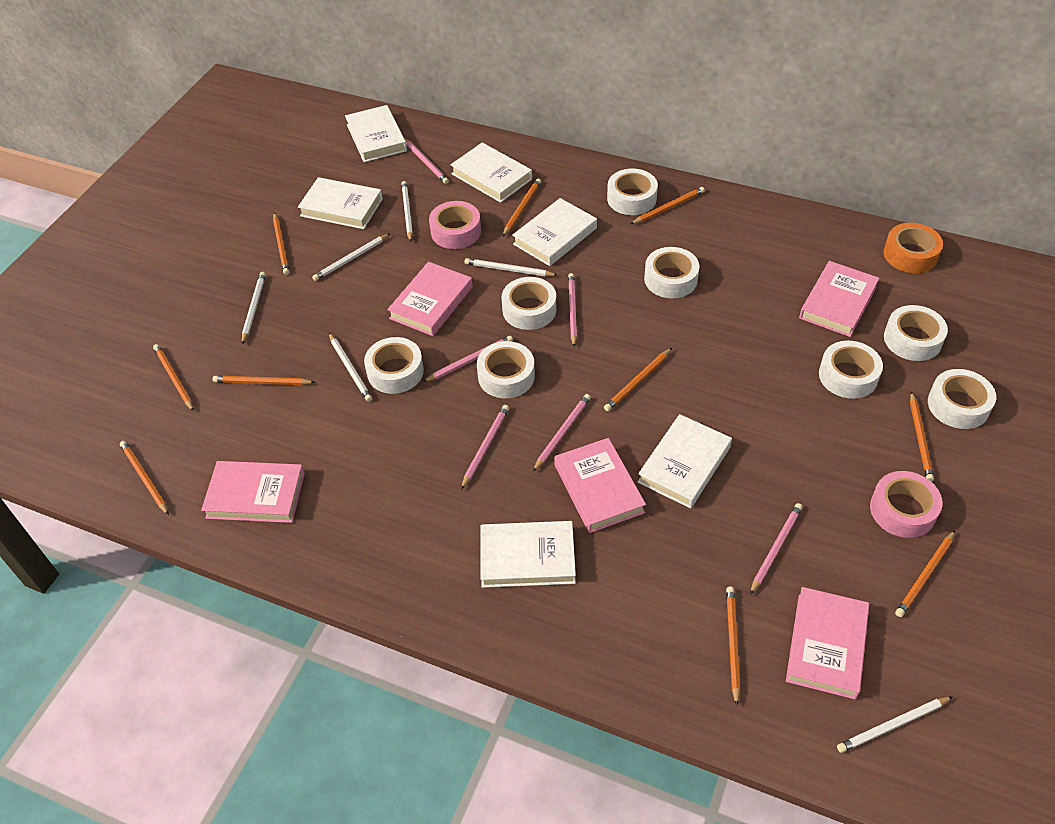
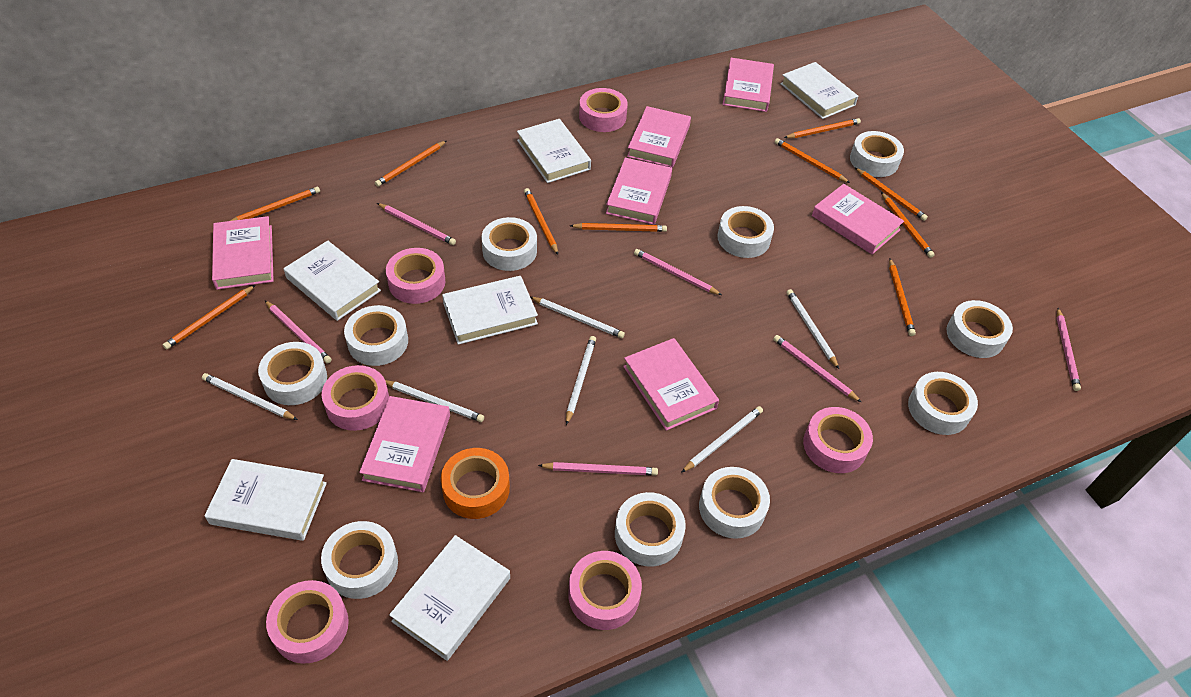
pink book: [201,461,305,523] [387,262,473,336] [554,438,646,533] [786,587,869,699] [799,261,880,337] = 5 -> [212,216,274,290] [359,396,450,492] [606,158,672,225] [623,338,719,431] [627,106,691,168] [723,58,774,112] [812,184,904,254] = 7
pink tape: [429,201,481,249] [870,471,942,538] = 2 -> [266,580,349,664] [322,365,389,431] [386,248,445,304] [569,551,642,630] [579,88,628,132] [803,407,873,473] = 6
white tape: [364,337,424,394] [477,341,535,398] [502,277,556,330] [607,169,658,215] [644,247,699,298] [819,341,883,399] [884,305,948,361] [928,369,996,429] = 8 -> [258,342,327,405] [321,521,398,599] [344,305,408,366] [481,217,537,271] [615,492,686,567] [699,467,770,539] [717,206,774,258] [850,131,904,177] [908,372,978,435] [947,300,1013,358] = 10

